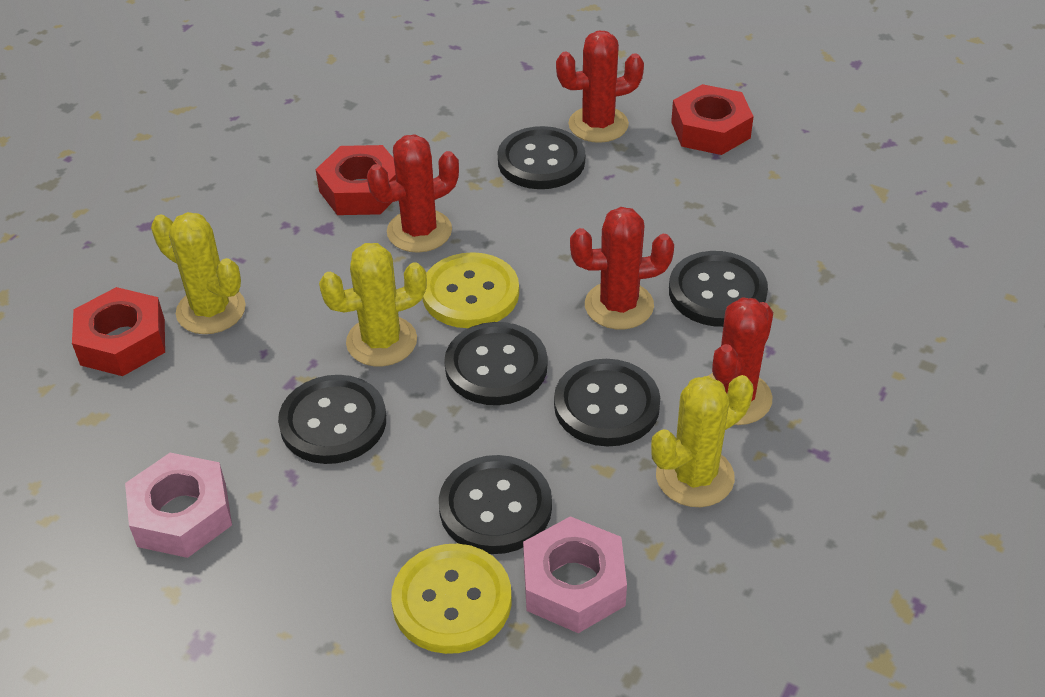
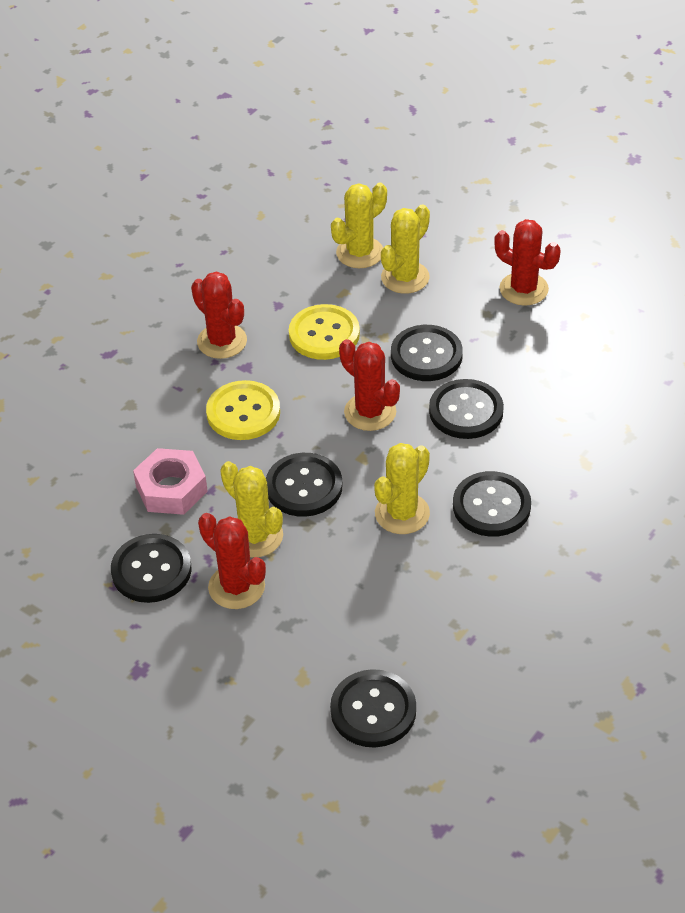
pink nut: [125,453,232,558] [523,516,627,633] = 2 -> [133,448,208,515] = 1
red nut: [72,287,165,376] [316,145,396,215] [671,84,754,155] = 3 -> none = 0
yellow cactus: [151,212,246,334] [319,243,427,366] [651,375,753,507] = 3 -> [220,461,283,558] [331,183,387,268] [374,443,430,534] [381,205,430,294] = 4

